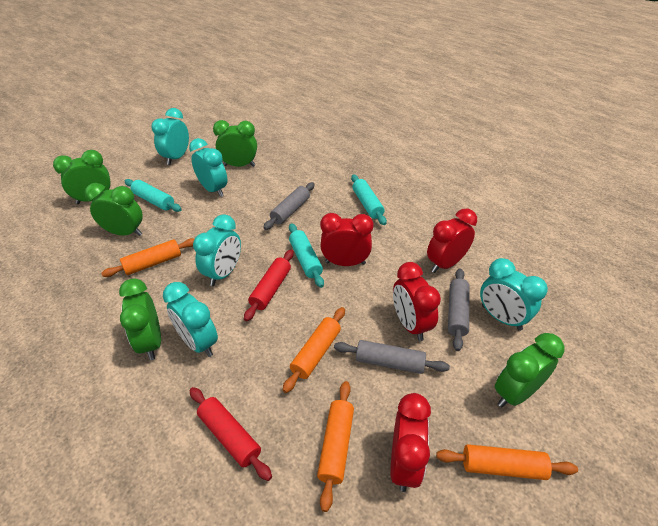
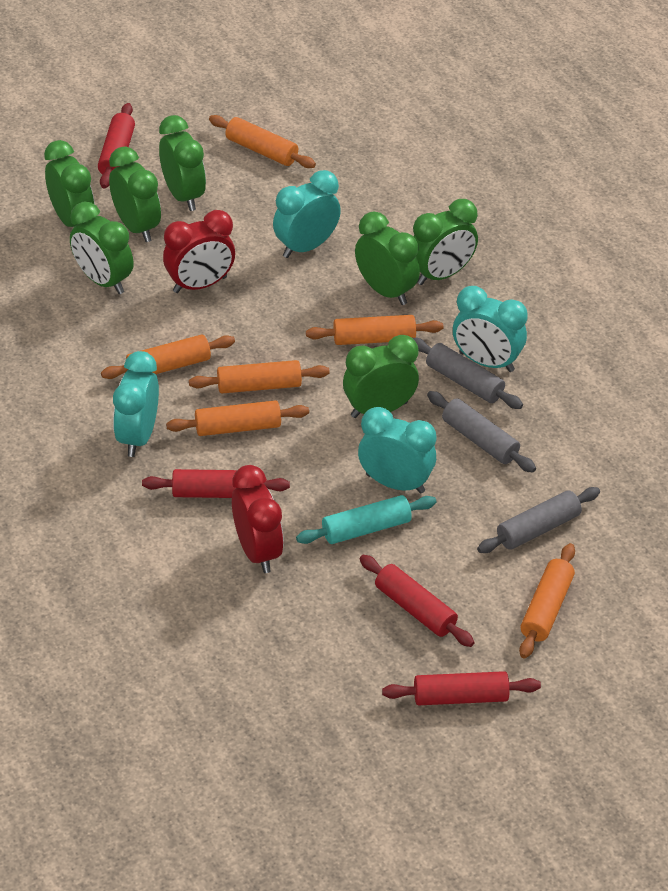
green clock: [53,150,111,204] [85,183,143,236] [119,278,161,360] [213,120,257,167] [495,333,564,407] = 5 -> [44,140,95,227] [70,202,134,294] [109,147,161,242] [159,115,206,211] [343,335,419,418] [355,212,420,305] [413,199,478,285] = 7
orange rolling pin: [101,238,194,277] [283,307,345,393] [317,381,354,512] [436,444,578,480] = 4 -> [101,334,235,379] [166,400,309,436] [189,360,330,393] [209,115,316,168] [306,315,443,345] [519,543,575,658] = 6
red clock: [320,213,374,266] [390,393,431,492] [393,262,441,341] [427,208,477,273] = 4 -> [163,210,235,293] [232,465,284,573] = 2
red rolling pin: [189,387,272,481] [244,250,294,321] = 2 -> [98,103,135,189] [142,469,290,498] [360,555,475,647] [382,671,541,705] = 4
turquoise clock: [151,108,189,165] [163,282,218,357] [189,138,227,197] [193,214,241,286] [480,258,548,331] = 5 -> [113,351,159,457] [273,170,341,258] [358,407,436,493] [453,286,528,372] = 4
turquoise rolling pin: [125,179,182,212] [289,223,324,288] [351,174,387,225] = 3 -> [296,495,437,544] = 1

